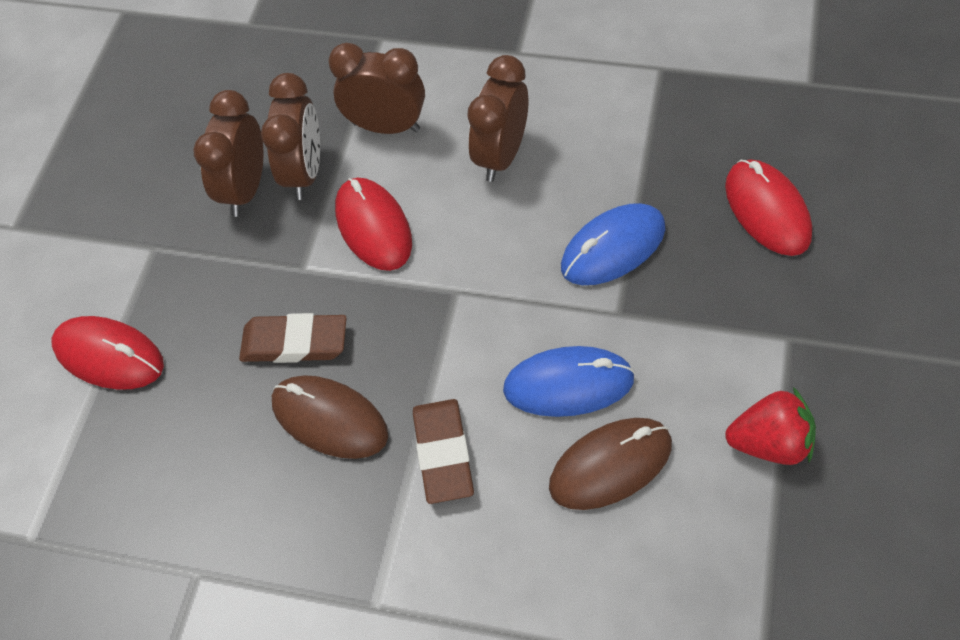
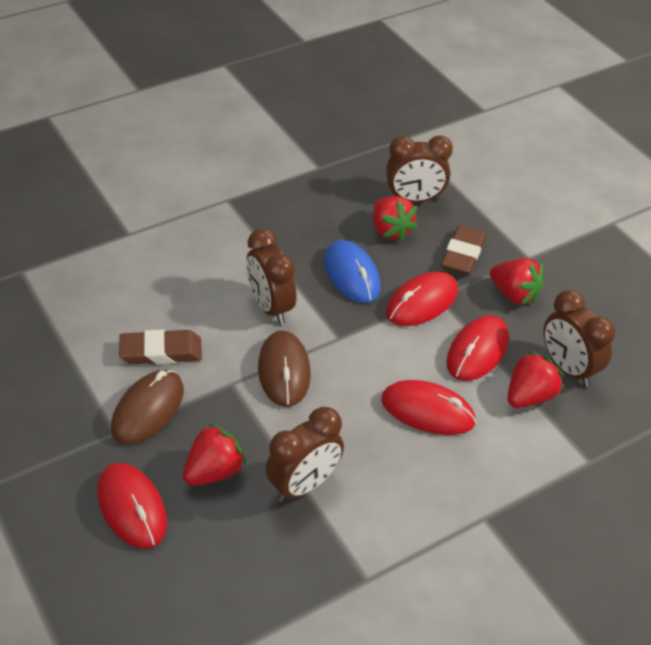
blue mouse: [503,346,635,417] [561,203,665,285] = 2 -> [324,240,380,303] = 1
red mouse: [51,316,164,390] [335,178,412,271] [725,159,812,256] = 3 -> [97,463,167,549] [381,380,476,435] [386,272,458,326] [446,315,509,381] = 4
red strawberry: [725,387,816,465] = 1 -> [183,423,246,486] [373,196,418,242] [490,258,544,305] [508,351,564,408] = 4

